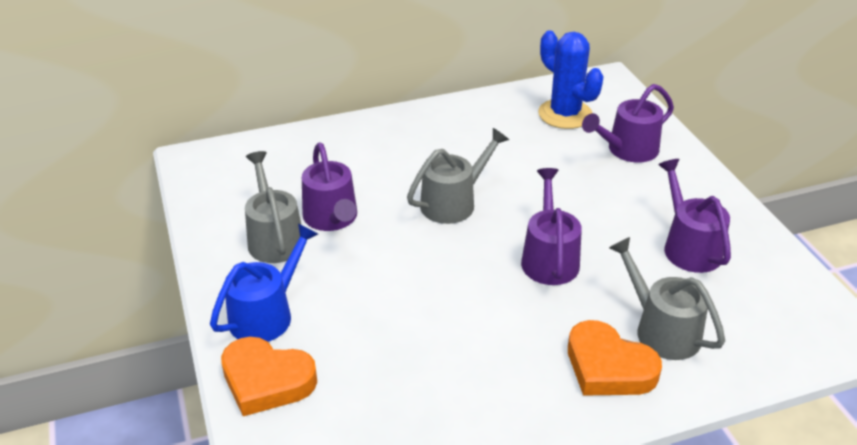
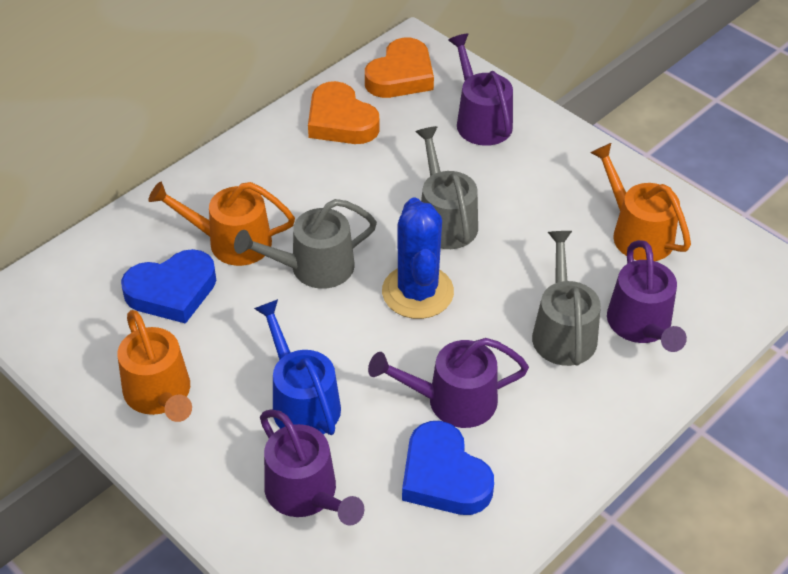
blue heart: none = 0 -> [121,249,216,324] [402,421,494,515] = 2
orange watering can: none = 0 -> [118,310,192,422] [148,181,295,266] [591,143,691,261] = 3

